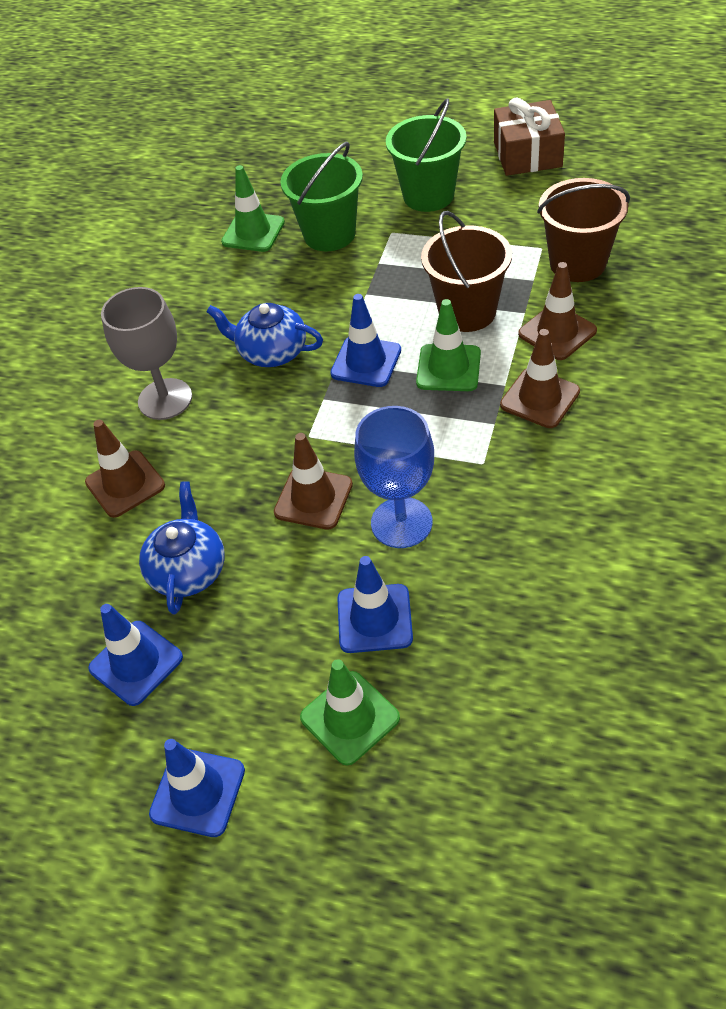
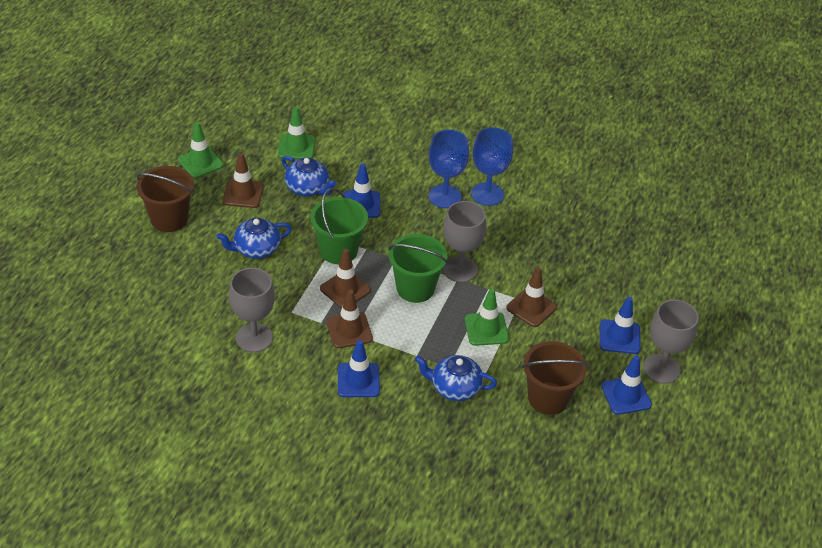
blue goblet: [354,406,434,548] = 1 -> [429,130,469,208] [471,127,513,206] = 2
blue teapot: [139,481,225,614] [206,303,323,367] = 2 -> [216,218,292,259] [282,156,337,196] [415,355,497,401] = 3
brown gift: [494,97,565,176] = 1 -> none = 0
grey goblet: [101,287,192,420] = 1 -> [229,268,275,352] [443,201,486,282] [643,299,699,384] = 3

